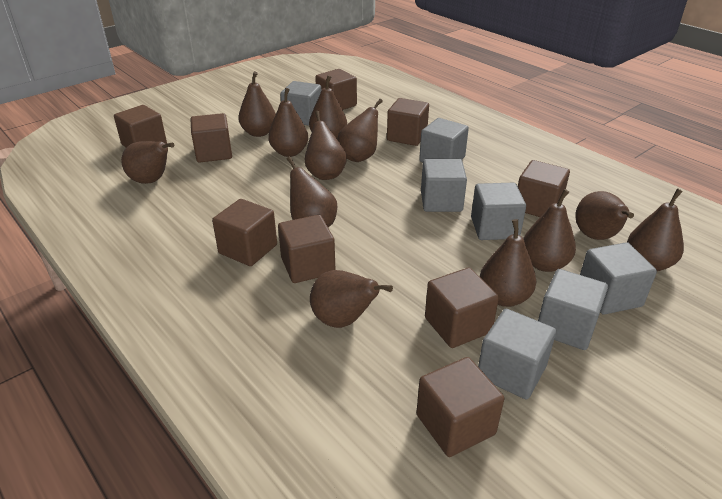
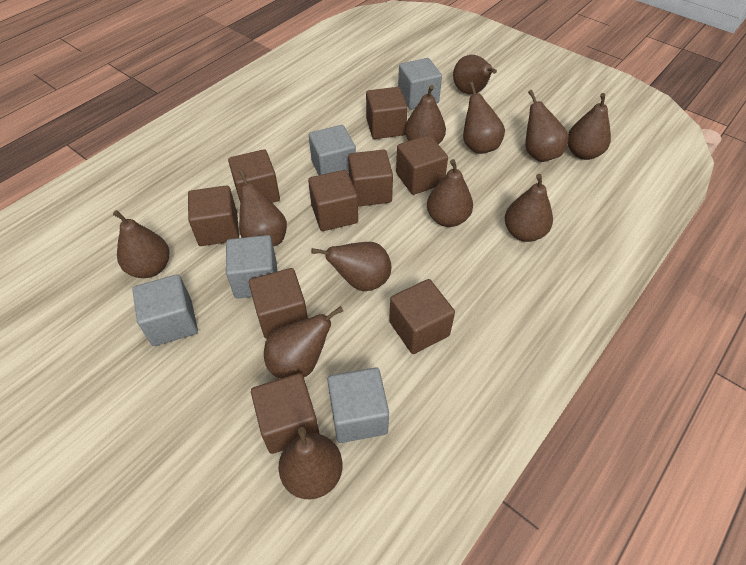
grey cube: [280,81,321,125] [419,118,469,162] [421,159,467,212] [471,183,526,240] [478,309,556,399] [538,269,608,350] [580,242,657,315] = 7 -> [132,274,198,346] [226,235,277,299] [309,125,356,175] [327,367,389,443] [398,58,442,110] = 5

